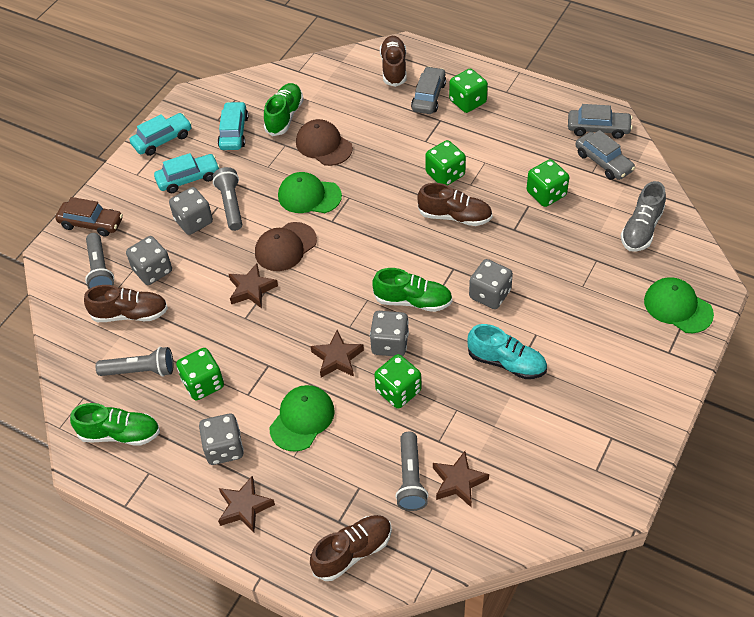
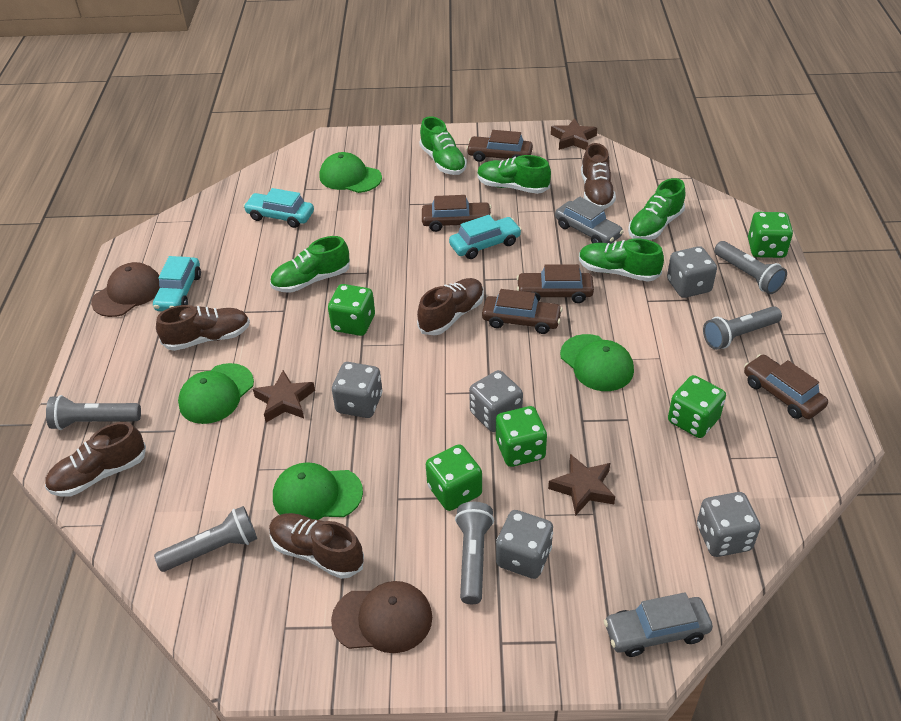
brown car: [55,197,123,237] = 1 -> [422,195,492,232] [466,130,533,162] [482,289,563,334] [517,264,594,303] [744,354,828,419] = 5
brown shoe: [84,285,168,322] [310,515,392,581] [380,36,407,87] [417,183,493,226] = 4 -> [45,422,146,497] [156,305,250,351] [269,513,364,579] [417,278,484,336] [581,143,616,209] = 5
brown star: [218,476,275,533] [229,263,278,308] [310,330,364,378] [433,451,489,507] = 4 -> [253,370,315,422] [548,454,615,516] [551,118,597,150] = 3
green cap: [269,385,335,452] [278,172,342,213] [644,277,714,333] = 3 -> [178,363,254,424] [273,462,363,520] [319,152,382,193] [560,334,634,391] = 4
green shoe: [70,403,160,446] [264,83,304,136] [372,268,453,312] = 3 -> [270,236,350,293] [420,116,467,175] [477,155,551,194] [579,239,664,282] [628,178,685,240] = 5
grey car: [411,66,446,114] [568,104,633,139] [576,130,636,180] = 3 -> [555,197,624,244] [604,592,713,657] = 2
grey flashlight: [85,233,114,289] [96,347,173,377] [213,167,242,231] [395,432,428,511] = 4 -> [46,395,141,430] [154,506,257,572] [455,502,494,604] [703,306,782,350] [714,241,787,294] = 5
grey shoe: [621,181,666,252] = 1 -> none = 0
turquoise shoe: [467,324,547,379] = 1 -> none = 0

